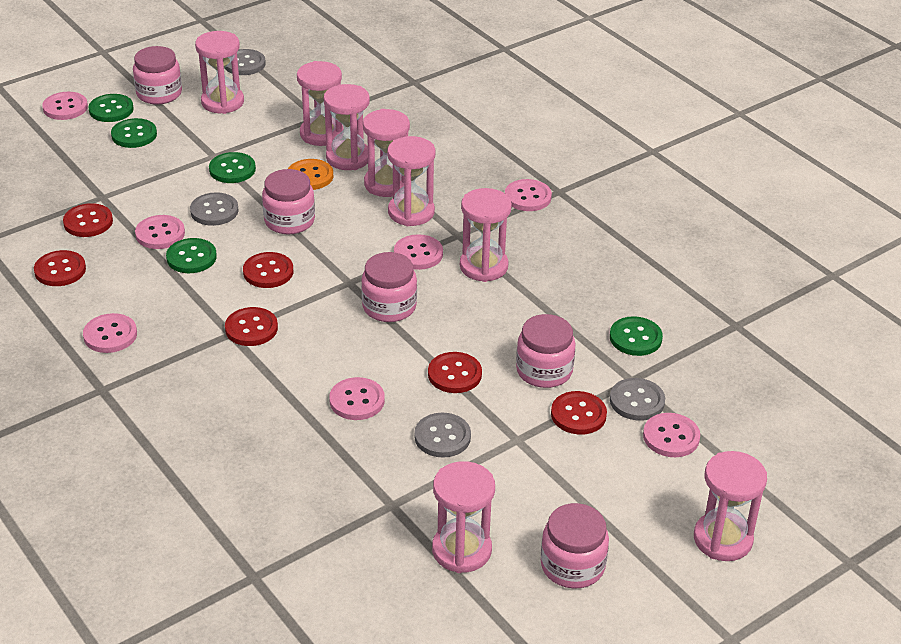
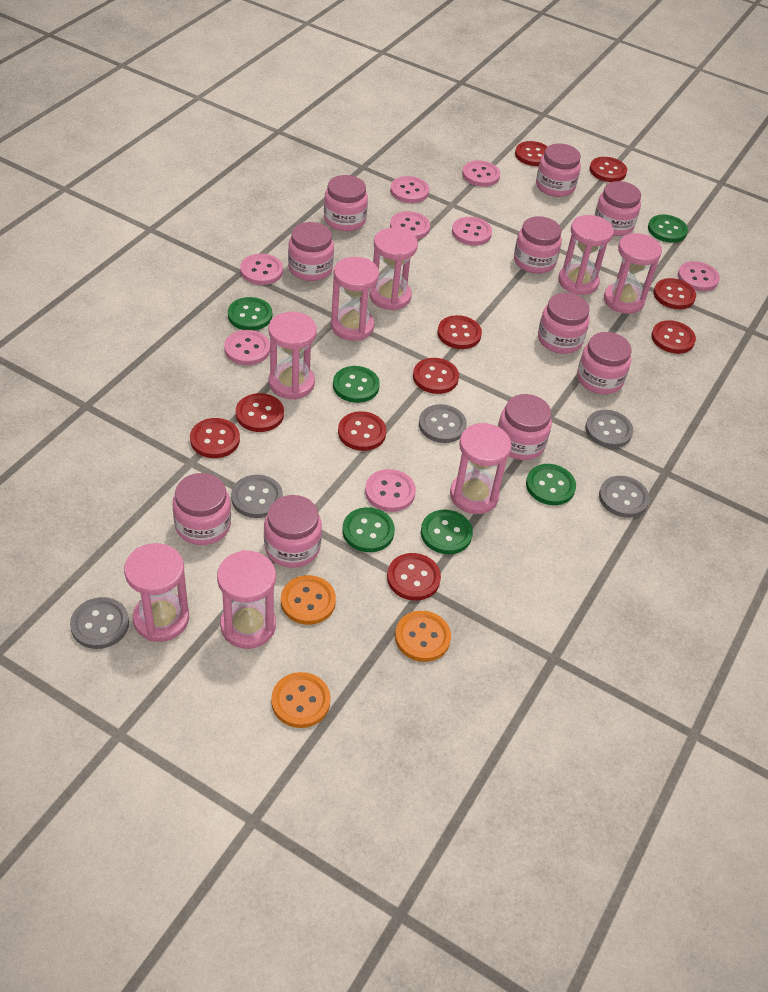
green button: [88,94,134,122] [111,118,157,148] [166,238,217,273] [209,152,256,183] [610,316,663,356] = 5 -> [228,297,272,330] [333,366,380,403] [343,507,395,552] [421,510,473,554] [526,464,576,505] [648,215,688,243] = 6
grey button: [190,192,239,226] [225,49,266,75] [414,413,471,458] [610,378,665,421] = 4 -> [70,597,129,649] [231,475,283,518] [419,404,467,443] [585,410,633,448] [599,476,650,518] = 5
orange button: [288,159,333,190] = 1 -> [271,672,331,728] [281,575,336,625] [395,611,451,662] = 3
pink button: [42,92,88,120] [83,313,137,353] [135,215,185,249] [329,377,385,420] [394,234,443,270] [505,179,552,211] [643,413,700,457] = 7 -> [224,330,270,365] [240,254,283,285] [365,469,416,512] [390,176,429,203] [390,211,430,239] [452,217,492,245] [462,160,500,187] [678,261,720,291] = 8
pink jar: [133,46,182,104] [262,169,315,234] [361,252,417,322] [516,314,576,388] [541,503,609,589] = 5 -> [172,473,231,545] [264,495,322,568] [288,222,334,281] [324,175,368,231] [498,394,552,460] [514,216,562,274] [536,143,581,197] [538,293,590,354] [577,332,631,394] [594,181,641,236] = 10
red button: [34,250,86,286] [63,203,113,237] [225,307,278,346] [243,252,293,288] [428,352,482,393] [551,391,607,435] = 6 -> [190,418,240,458] [236,393,284,432] [338,411,386,451] [387,553,441,601] [413,358,459,394] [437,315,482,349] [515,141,548,166] [589,157,627,182] [651,320,696,354] [654,278,696,309] = 10

